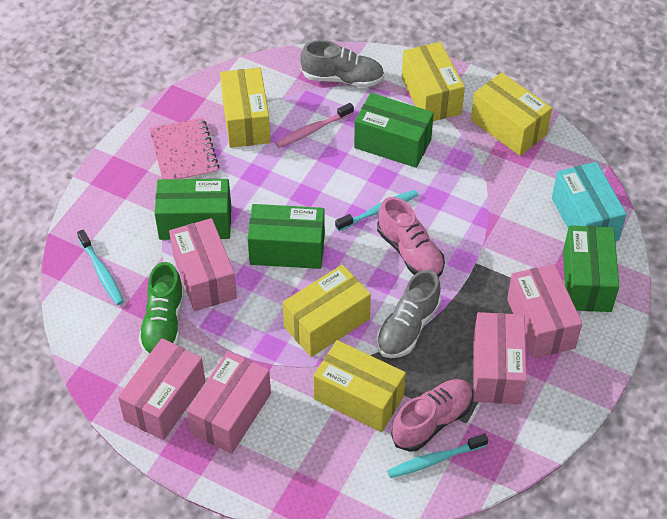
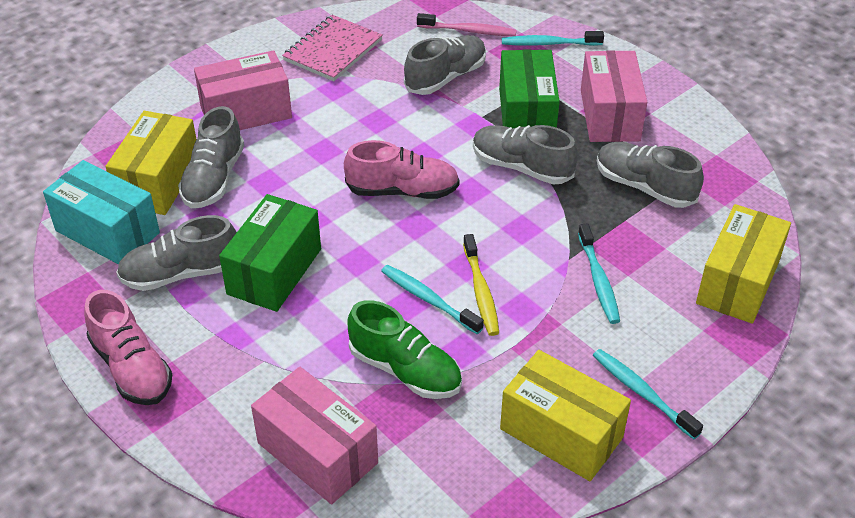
green box: [155,179,231,240] [247,204,325,269] [354,93,434,168] [563,225,619,312] = 4 -> [219,194,321,312] [499,49,560,128] = 2
grey shoe: [300,40,384,88] [376,270,441,358] = 2 -> [116,215,237,291] [178,106,244,208] [404,35,486,95] [473,125,578,185] [597,142,704,208] = 5
pink box: [118,338,206,441] [169,218,237,311] [187,351,271,454] [473,312,527,404] [507,264,582,359] = 5 -> [194,50,292,130] [251,367,378,504] [581,50,647,142] = 3
turquoise toothbrush: [77,229,124,305] [335,190,418,231] [387,434,488,478] = 3 -> [381,265,484,334] [502,31,604,46] [578,223,620,324] [593,349,703,439] = 4
yellow box: [220,68,271,148] [283,265,371,357] [313,340,406,432] [402,42,465,121] [471,72,552,156] = 5 -> [105,111,197,215] [500,350,631,481] [696,204,791,324] = 3
yellow toothbrush: none = 0 -> [463,234,499,336] = 1

